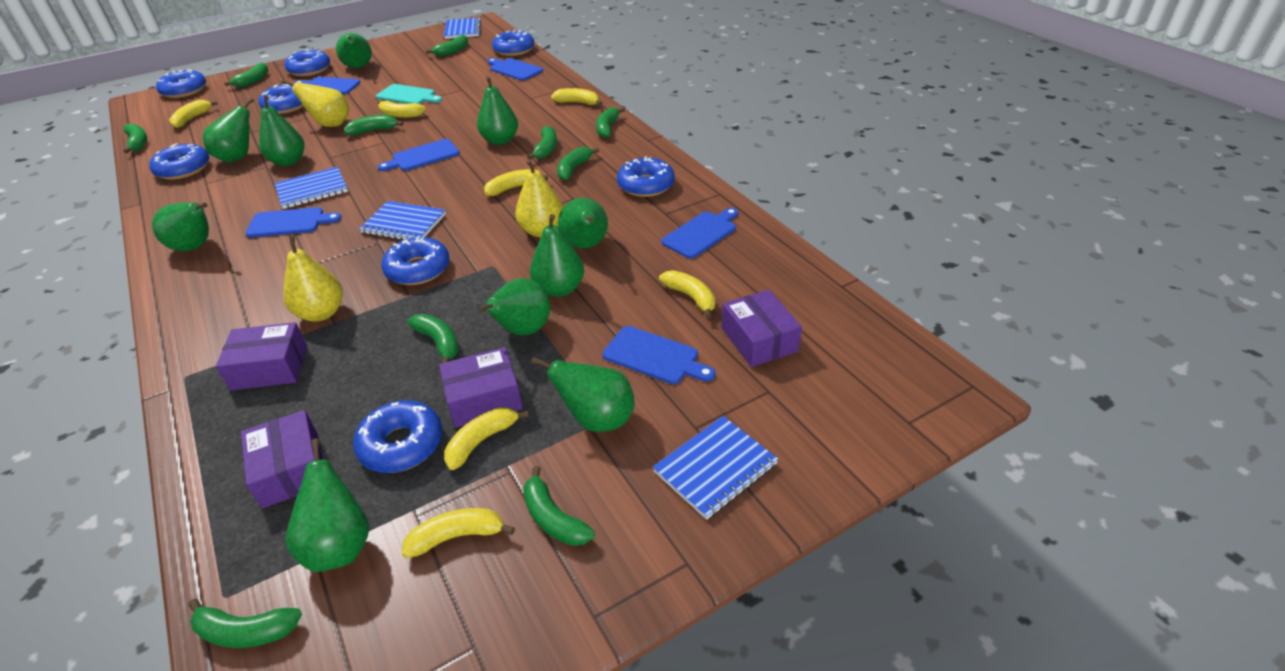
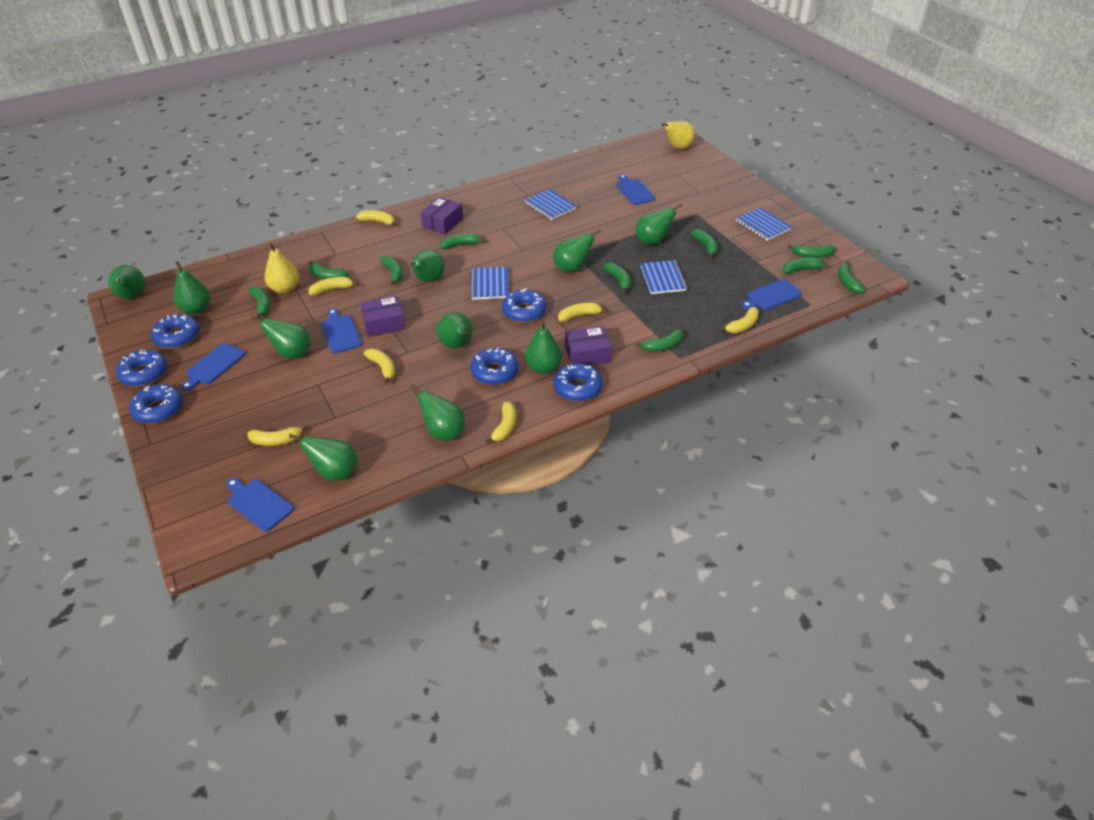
blue cutting board: [245,207,342,237] [294,77,361,94] [378,139,460,171] [487,58,543,81] [602,326,715,384] [661,208,738,259] = 6 -> [181,343,245,391] [226,478,294,532] [321,309,362,353] [616,174,655,205] [741,279,802,310] = 5
blue donut: [149,143,209,180] [156,69,206,98] [259,84,303,114] [284,49,330,76] [353,400,442,473] [381,236,450,285] [492,30,534,56] [617,156,675,197] = 8 -> [116,349,167,387] [129,384,183,424] [151,314,199,349] [470,347,518,385] [502,289,546,323] [553,363,603,402] = 6
purple box: [216,322,307,390] [241,410,323,509] [439,347,523,428] [722,290,802,367] = 4 -> [360,296,406,337] [420,197,463,234] [565,326,612,365] = 3
turquoise cutting board: [376,84,442,104] = 1 -> none = 0
yellow pear: [281,80,350,127] [283,236,343,321] [515,159,563,237] = 3 -> [265,243,299,294] [661,121,695,149] = 2

